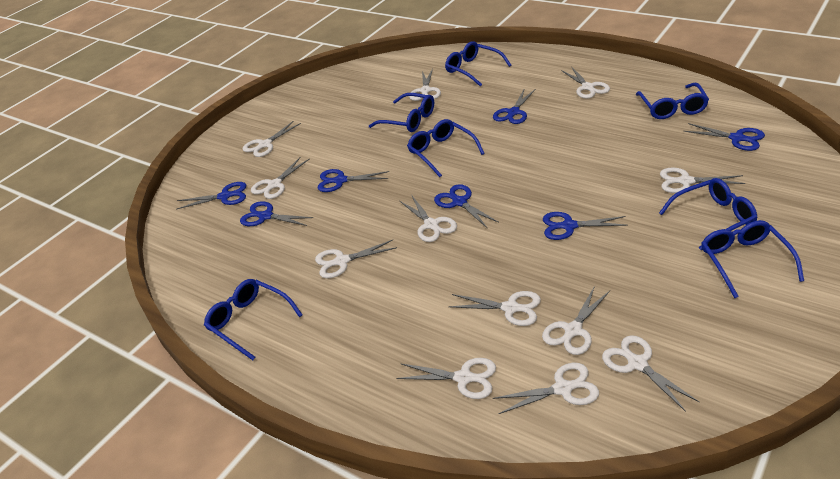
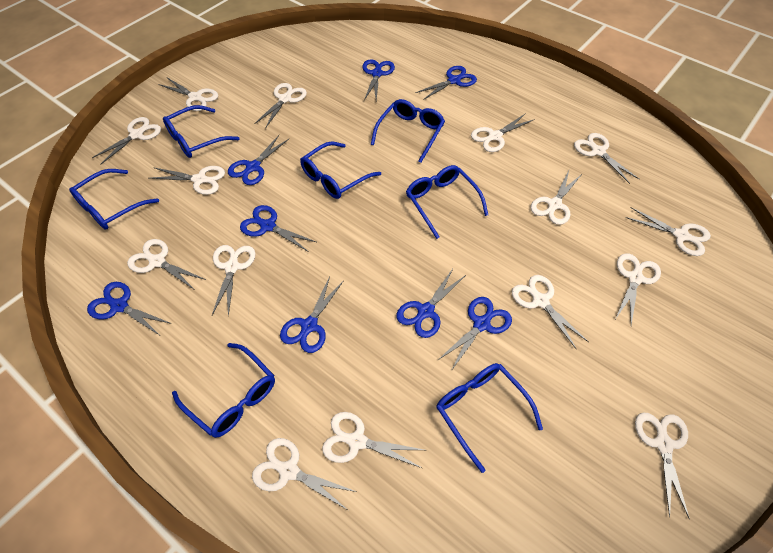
blue scissors: [177,182,246,209] [240,201,313,226] [318,169,389,192] [434,184,499,228] [493,88,536,124] [543,212,628,240] [683,123,765,151] = 7 -> [87,282,172,335] [228,135,289,185] [240,205,316,252] [280,277,343,353] [362,59,395,100] [396,269,466,338] [416,66,477,100] [438,297,512,371] = 8
white scissors: [242,121,301,157] [251,157,310,199] [315,240,397,278] [396,358,496,399] [400,196,457,242] [409,69,441,101] [448,291,541,326] [493,363,599,414] [542,286,610,355] [561,66,610,99] [602,335,699,412] [660,168,746,193] = 12 -> [92,117,161,165] [127,239,206,290] [150,166,225,195] [158,78,218,111] [212,245,256,317] [252,438,357,510] [254,83,307,128] [322,412,424,468] [471,113,535,152] [512,275,589,350] [531,171,582,225] [574,133,639,184] [616,253,661,325] [626,207,711,256] [635,412,690,519] = 15

